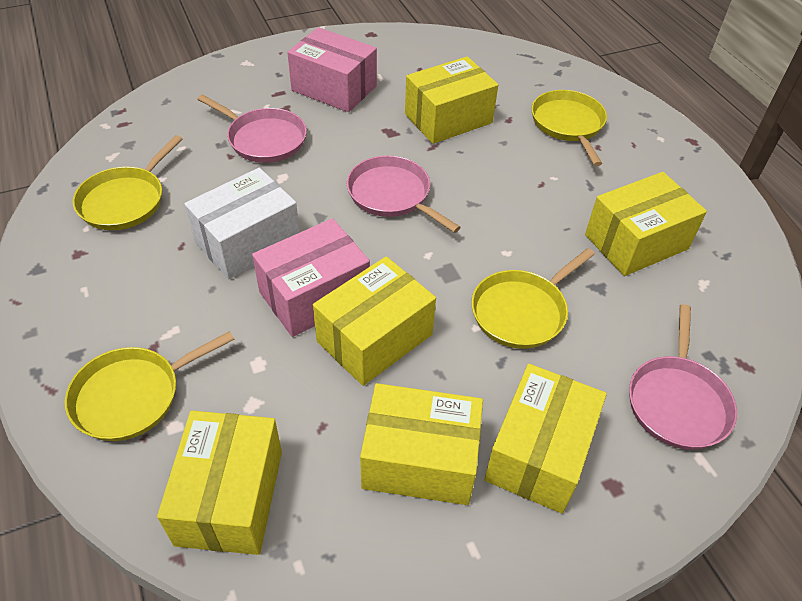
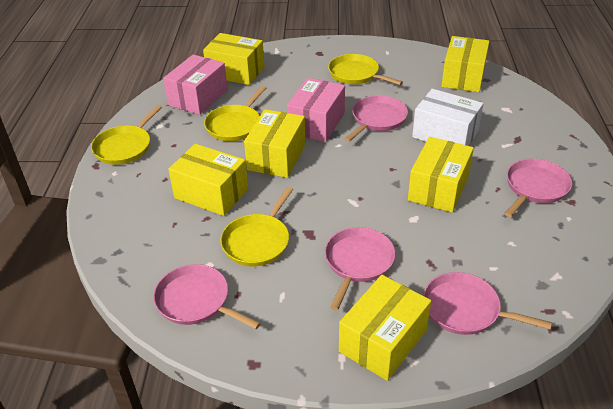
pink pan: [197,94,307,163] [347,156,461,233] [629,304,737,450] = 3 -> [153,264,261,329] [325,227,395,310] [345,95,408,142] [423,272,552,335] [504,159,572,217] = 5

